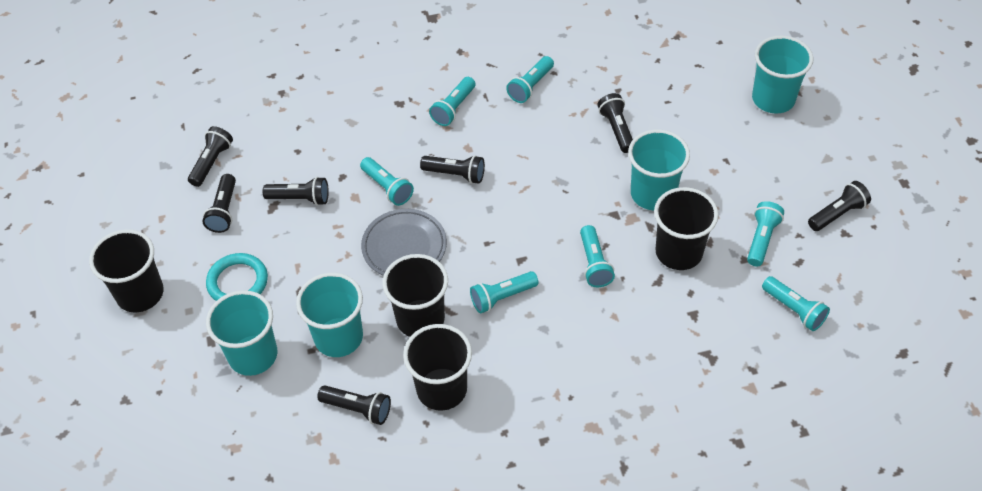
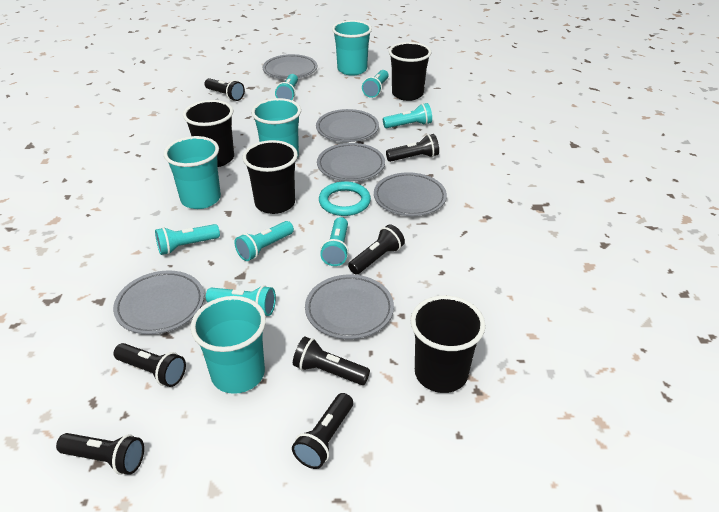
grey plate: [361,209,447,276] = 1 -> [113,270,204,334] [263,54,317,79] [305,275,394,339] [316,109,379,142] [317,143,385,181] [374,172,447,216] = 6

